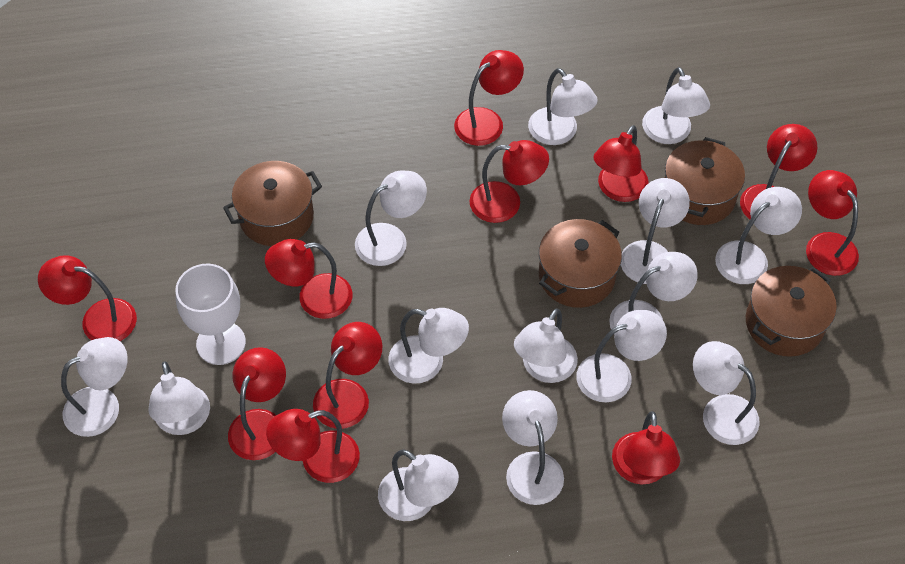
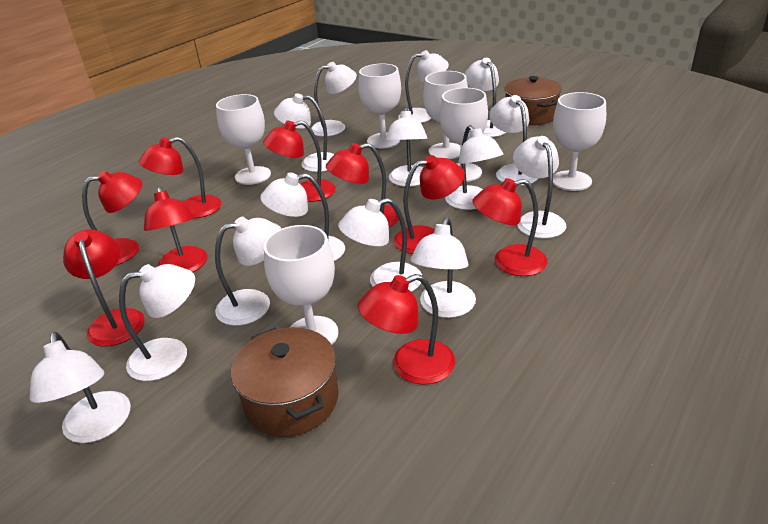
brown pot: [223,161,322,246] [539,219,622,308] [665,137,745,225] [746,266,837,357] = 4 -> [231,327,339,437] [504,76,562,125] = 2
red lamp: [38,255,137,341] [228,347,286,460] [265,239,352,319] [266,409,360,483] [313,322,382,429] [454,50,524,146] [469,140,549,223] [594,125,649,202] [612,411,680,484] [740,124,817,219] [806,170,859,276] = 11 -> [63,229,145,347] [82,170,142,266] [139,137,221,218] [144,186,207,272] [263,121,336,202] [326,143,399,227] [358,274,455,385] [394,155,465,254] [472,178,547,276] = 9
white goblet: [175,264,246,365] = 1 -> [216,94,271,185] [264,225,339,345] [358,63,401,149] [423,71,468,159] [440,88,488,182] [553,92,606,191] = 6

